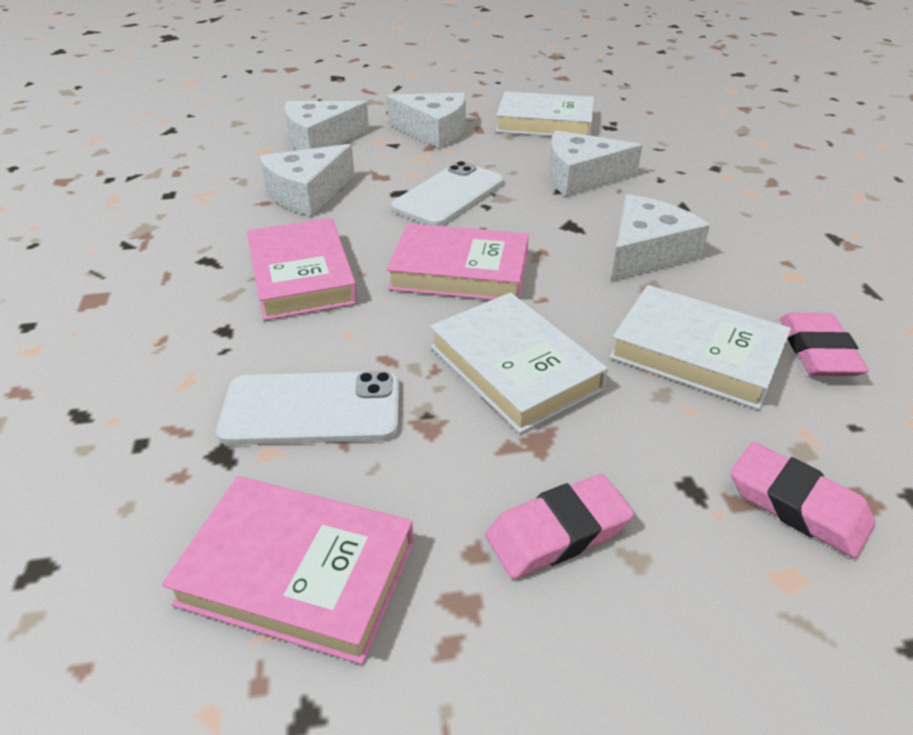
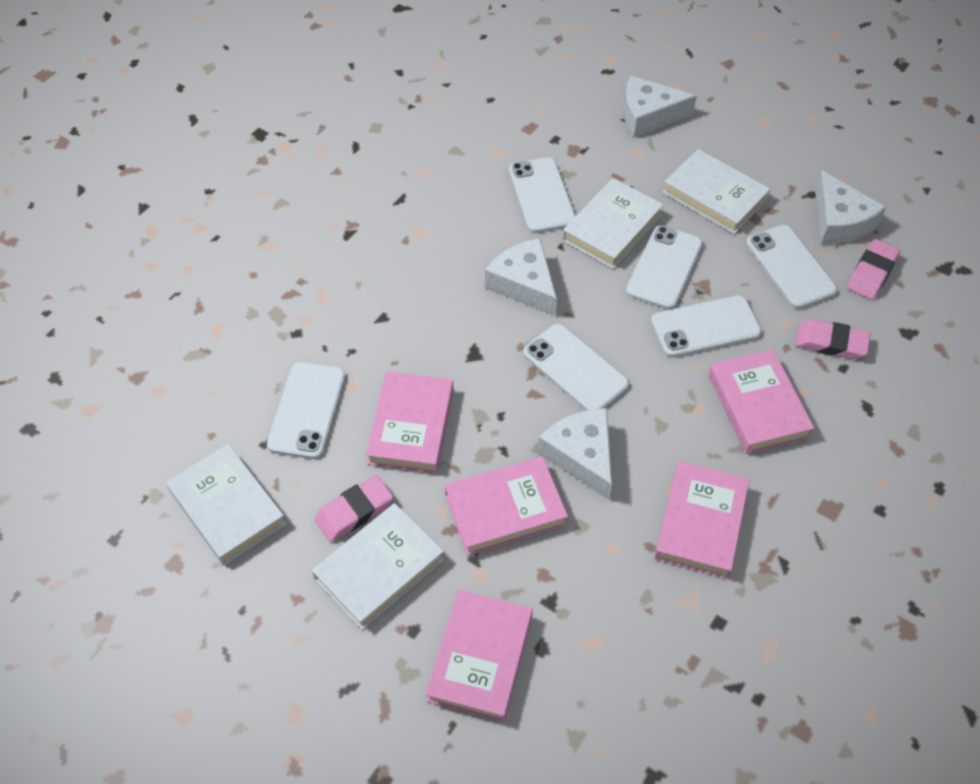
pink book: [162,476,414,664] [247,218,358,321] [387,223,529,300] = 3 -> [366,372,454,474] [426,590,533,722] [445,456,568,556] [654,461,750,579] [708,349,815,454] = 5
white book: [430,292,608,433] [496,91,594,136] [609,285,791,410] = 3 -> [166,444,286,565] [312,503,444,630] [562,178,663,269] [662,149,770,234] = 4
white cheese: [260,144,355,216] [285,101,369,150] [387,92,466,148] [549,130,643,197] [611,194,710,281] = 5 -> [485,238,557,316] [538,408,612,499] [624,76,697,137] [815,170,886,244] = 4
white phone: [216,371,400,445] [391,161,503,226] = 2 -> [267,362,346,459] [509,157,576,233] [523,324,629,411] [626,225,703,310] [651,295,761,357] [746,225,837,309] = 6

